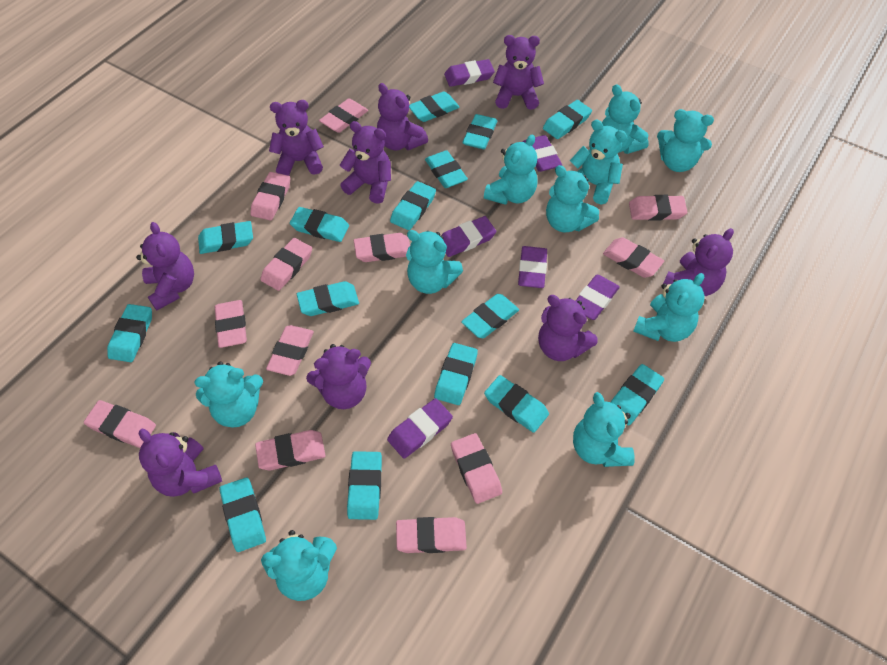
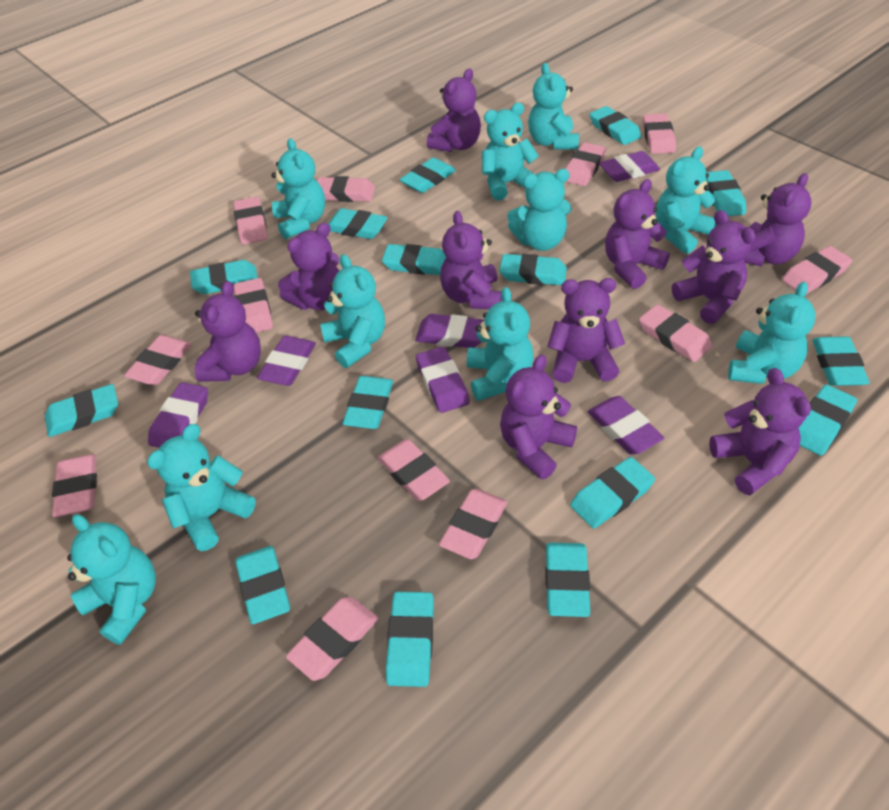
purple teddy bear: [136,222,194,310] [139,429,222,497] [269,100,324,176] [306,344,371,409] [340,121,391,204] [377,83,428,150] [493,35,544,110] [538,295,598,361] [663,228,734,296] = 9 -> [195,281,261,382] [278,223,339,310] [427,68,481,152] [440,211,501,309] [500,355,577,480] [547,278,625,383] [605,179,670,289] [672,210,756,324] [709,368,811,495] [743,173,812,267] = 10

